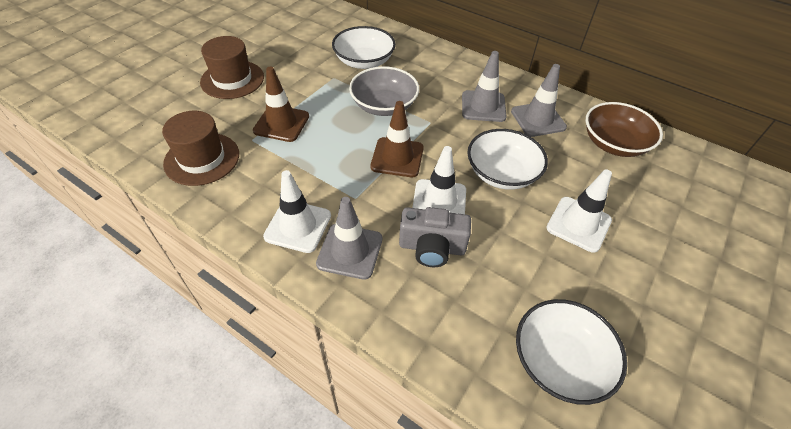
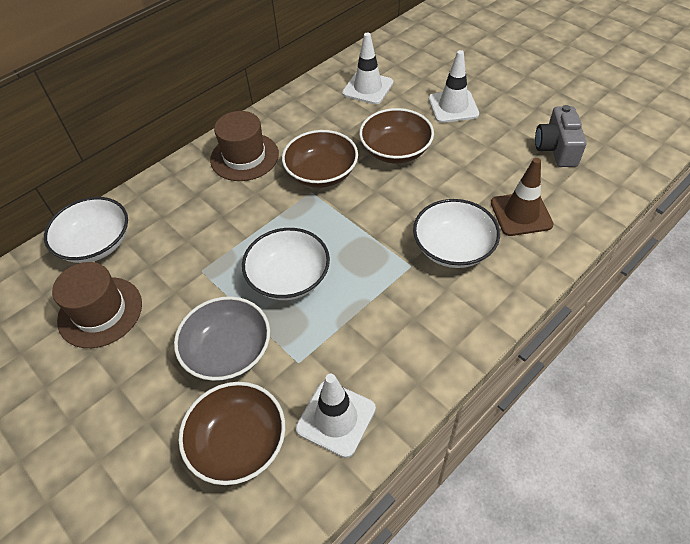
brown bowl: [586,102,663,157] = 1 -> [179,382,285,485] [282,130,358,188] [359,108,434,163] = 3
brown traffic cone: [253,66,309,142] [371,101,424,177] = 2 -> [491,158,554,236] = 1
grey traffic cone: [316,197,382,280] [462,51,507,122] [511,64,567,137] = 3 -> none = 0

